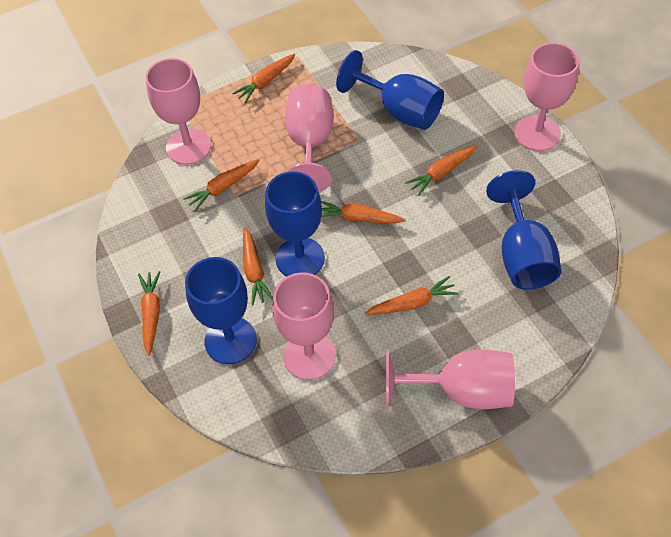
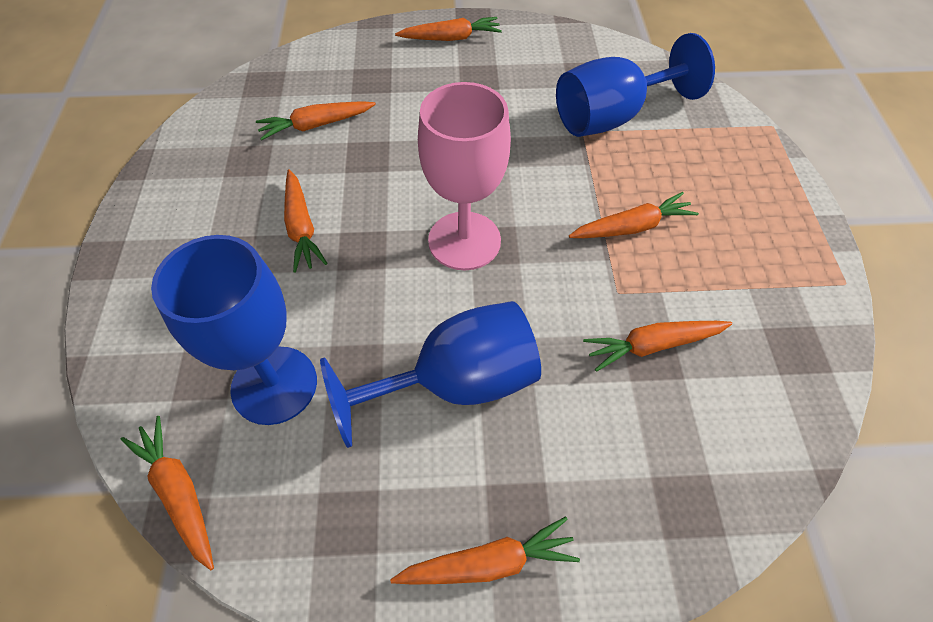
blue goblet: [185,257,257,364] [265,171,325,276] [336,50,444,130] [486,170,561,290] = 4 -> [151,235,317,425] [320,301,541,448] [556,33,715,137] = 3
pink goblet: [145,58,211,165] [273,272,336,380] [285,84,333,192] [386,350,515,409] [515,43,579,151] = 5 -> [418,82,511,270] = 1

